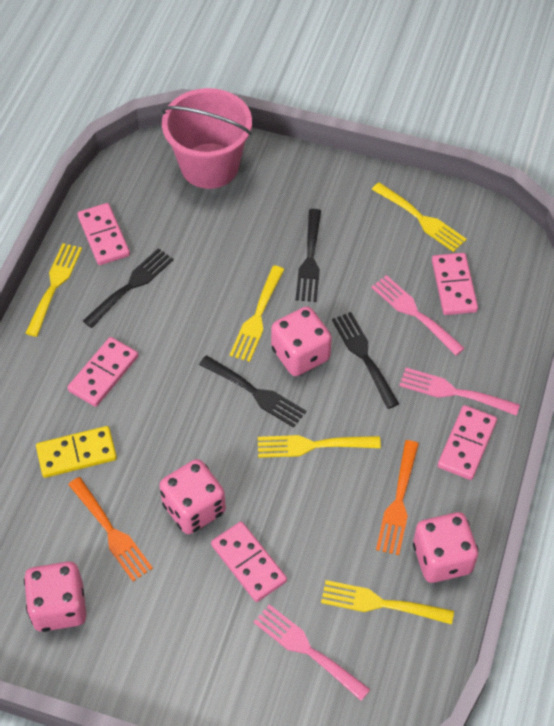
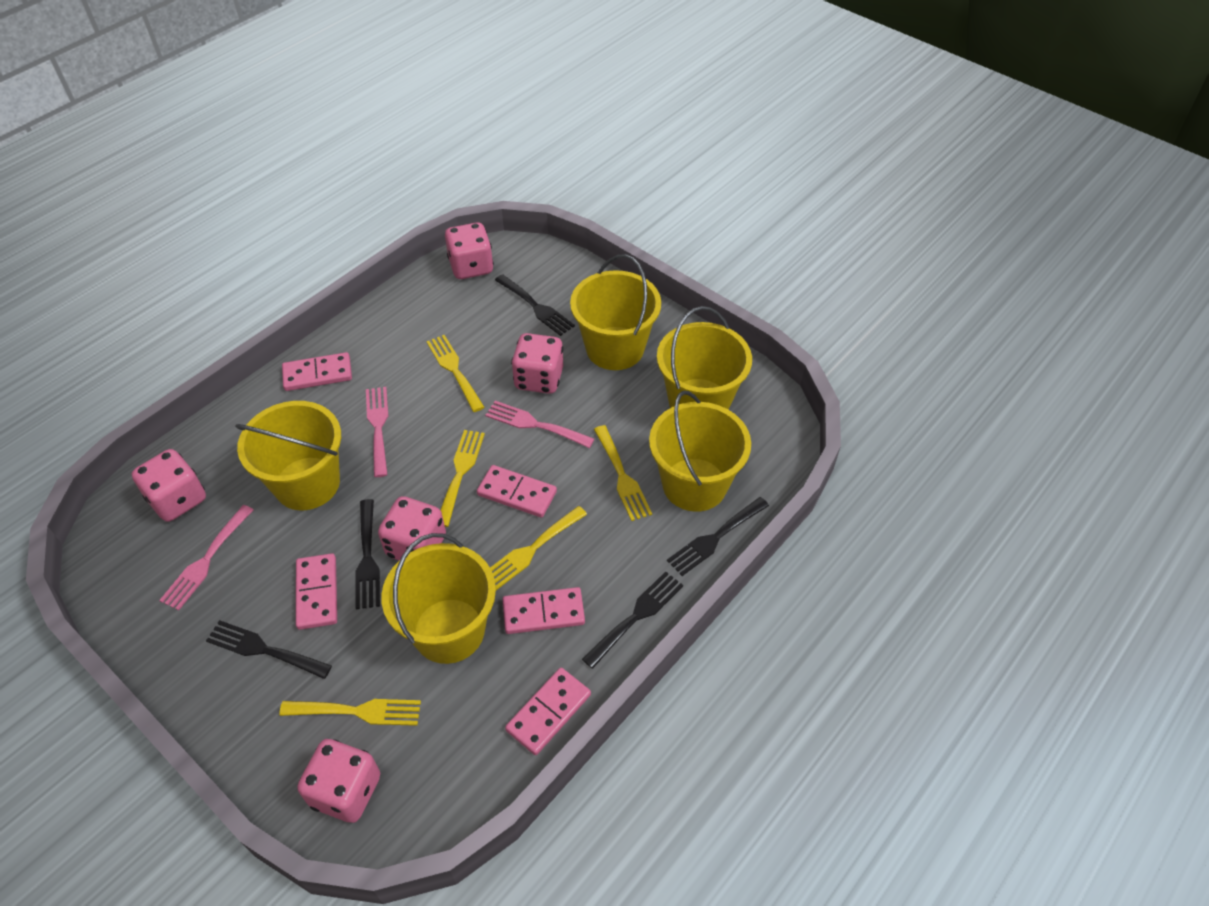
black fork: [83,248,174,328] [199,355,306,428] [296,209,321,302] [332,312,399,409] = 4 -> [206,620,332,679] [355,499,380,609] [495,274,575,336] [582,571,683,669] [667,497,769,576] = 5
orange fork: [68,477,153,582] [376,440,419,555] = 2 -> none = 0
pink bucket: [161,88,252,189] = 1 -> none = 0
pink dice: [24,562,86,632] [159,459,226,534] [271,307,332,376] [413,512,478,583] = 4 -> [132,449,206,522] [297,739,380,823] [378,496,446,560] [445,222,494,279] [511,333,563,394] = 5
yellow bucket: none = 0 -> [235,401,341,510] [381,533,496,664] [570,254,661,370] [649,391,751,512] [657,306,752,410] = 5
yellow domino: [36,426,117,478] = 1 -> none = 0

